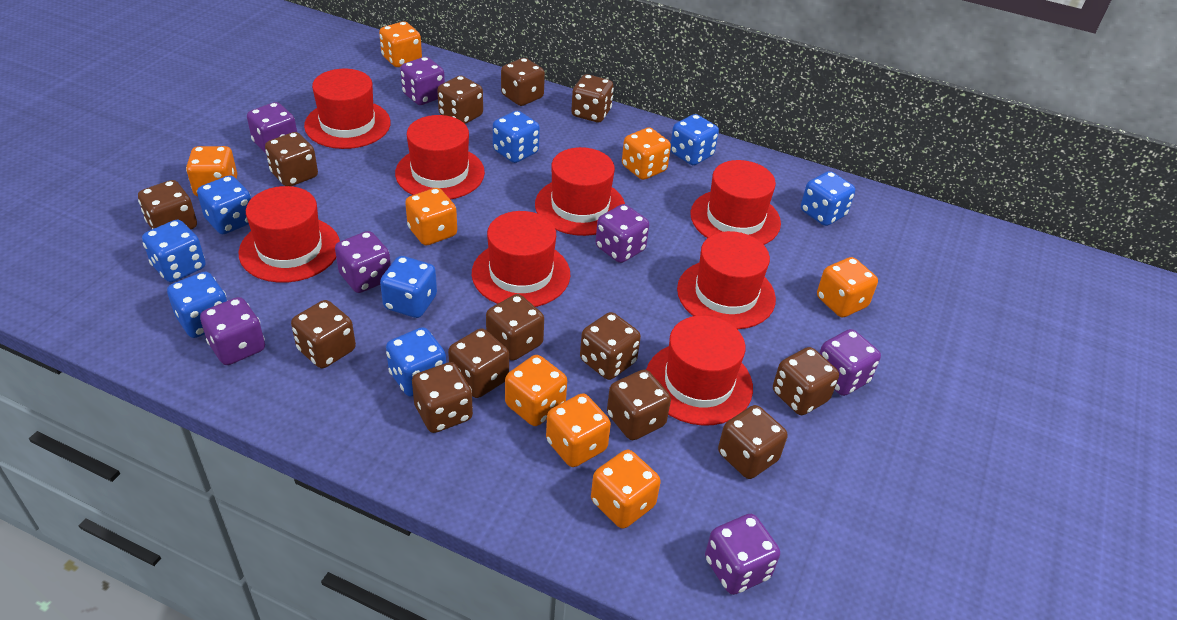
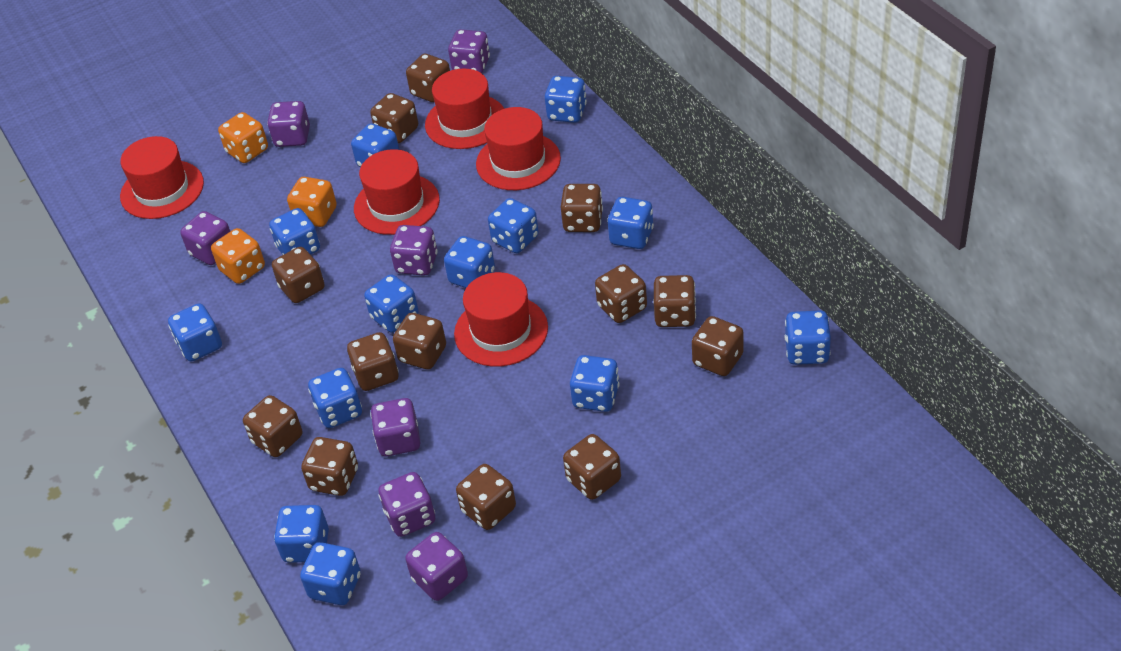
blue dice: [142,219,206,282] [167,272,227,338] [197,175,251,234] [380,256,437,318] [386,327,446,397] [493,111,540,163] [670,114,719,165] [801,171,855,226] = 8 -> [168,303,222,362] [269,208,320,255] [274,505,329,563] [300,542,361,605] [308,368,362,428] [351,123,399,167] [364,274,419,333] [444,236,495,288] [488,198,539,253] [545,76,587,123] [570,355,620,412] [607,197,654,249] [785,310,831,365] = 13
orange dice: [186,146,237,196] [379,21,422,67] [405,188,457,245] [505,355,567,426] [546,393,611,467] [591,450,661,529] [622,127,671,180] [817,257,878,317] = 8 -> [211,228,265,284] [218,112,268,163] [287,177,337,227] = 3
red hat: [239,186,340,283] [304,69,391,149] [395,115,485,199] [472,211,570,307] [535,147,625,236] [646,315,753,426] [677,231,776,329] [690,160,781,245] = 8 -> [120,136,204,219] [354,149,440,235] [425,69,504,149] [454,272,548,367] [476,107,561,190] = 5

